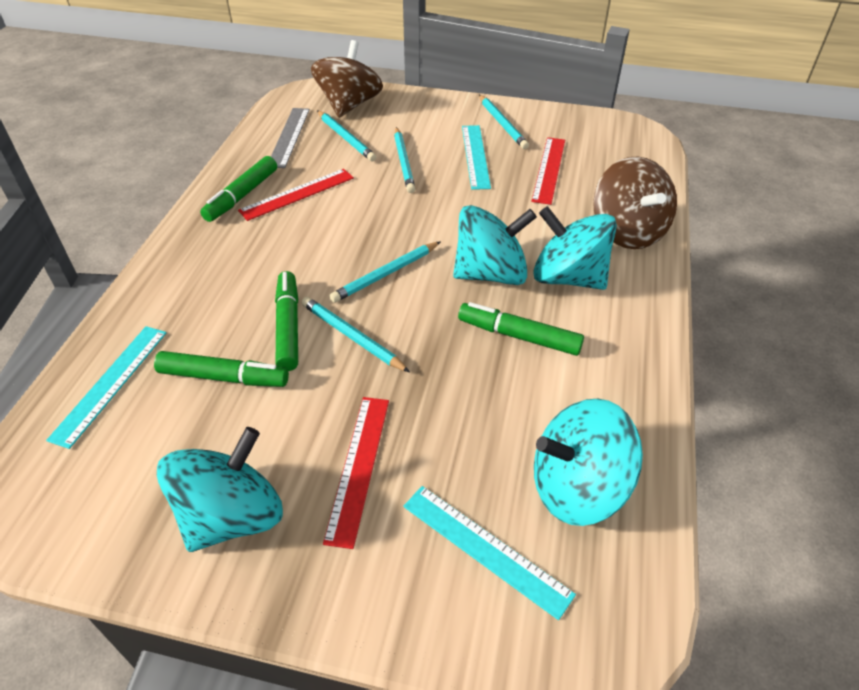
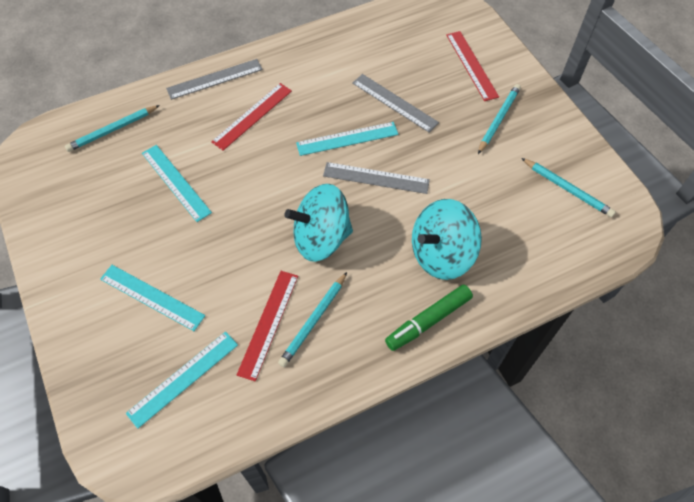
brown spinning top: [311,40,383,118] [593,157,677,249] = 2 -> none = 0
green marker: [154,351,289,387] [200,156,277,222] [275,271,298,371] [458,302,584,356] = 4 -> [385,285,473,351] = 1
grey ruler: [271,108,310,168] = 1 -> [166,59,263,100] [323,162,430,194] [352,74,439,132] = 3
turquoise pencil: [301,297,410,372] [317,110,376,161] [329,241,441,303] [394,127,415,193] [479,95,529,149] = 5 -> [65,105,160,152] [278,272,347,367] [478,84,521,154] [521,158,616,217] = 4
turquoise ruler: [46,326,167,449] [403,486,576,620] [462,125,491,190] = 3 -> [100,265,205,331] [126,331,238,429] [142,145,212,222] [296,122,398,156] = 4
turquoise spinning top: [157,427,283,552] [453,205,537,285] [533,206,617,290] [534,399,643,526] = 4 -> [285,184,353,262] [412,199,482,280] = 2

